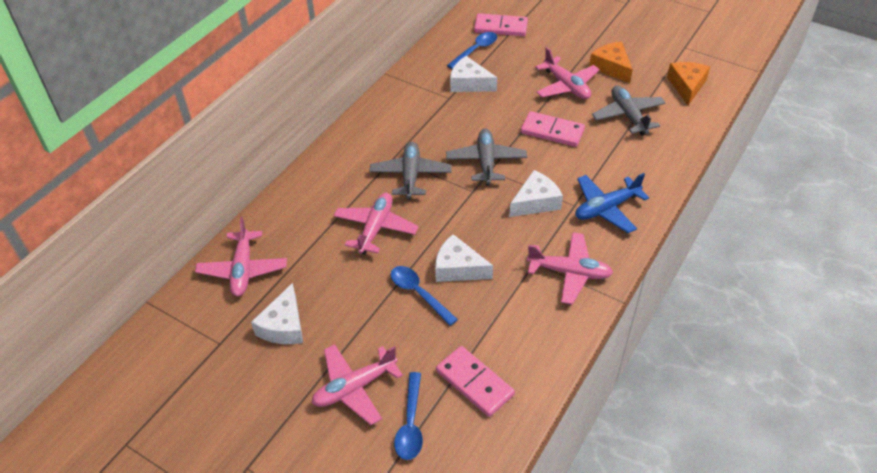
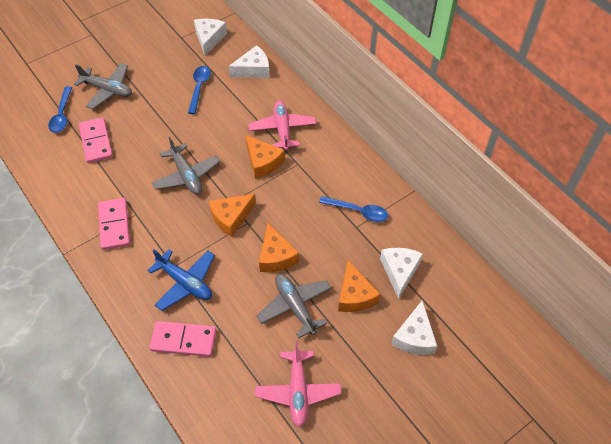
orange cheese: [589,42,633,83] [667,62,710,105] = 2 -> [209,194,256,237] [246,135,285,179] [259,223,299,272] [338,260,380,312] = 4
pink plane: [195,217,287,297] [312,344,403,425] [334,193,418,255] [527,232,613,304] [535,47,600,99] = 5 -> [248,101,317,151] [255,341,342,427] = 2

